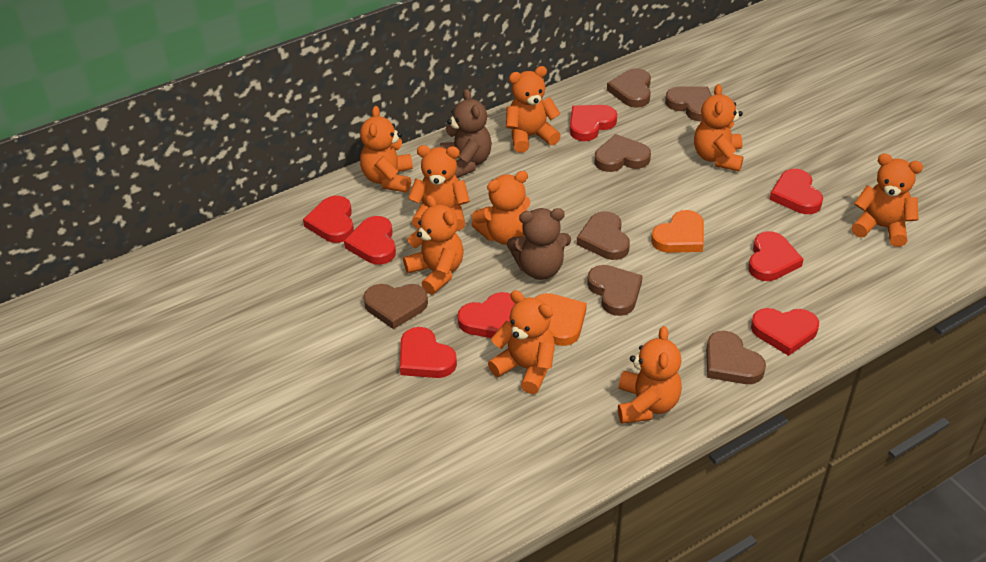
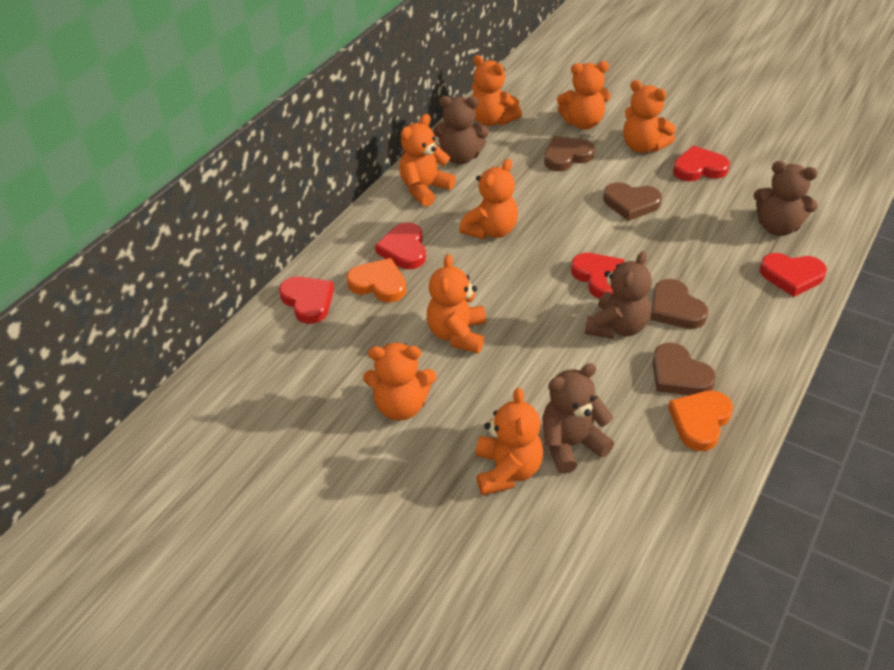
brown heart: [363,284,428,329] [577,211,630,260] [587,265,643,316] [594,134,651,172] [607,68,651,108] [665,86,712,122] [706,331,766,384] = 7 -> [544,136,595,171] [603,182,662,221] [651,279,708,329] [652,343,716,395] = 4
brown teddy bear: [440,89,492,178] [507,208,571,280] = 2 -> [433,96,489,164] [543,363,614,474] [585,251,652,339] [753,161,818,236] = 4
orange teddy bear: [360,106,413,193] [403,195,464,295] [408,145,470,231] [471,171,531,245] [488,290,555,394] [506,66,561,153] [618,326,682,424] [694,84,744,171] [852,153,923,247] = 9 -> [363,342,436,421] [400,114,456,207] [427,254,486,353] [459,159,518,239] [472,55,522,126] [476,388,543,496] [557,61,610,129] [623,80,676,153] = 8
red heart: [303,196,354,243] [344,216,396,265] [400,327,457,378] [458,292,515,338] [570,105,617,141] [748,231,804,281] [751,308,819,356] [769,169,823,214] = 8 -> [279,276,334,324] [375,223,426,269] [571,253,624,299] [673,146,730,181] [760,253,827,297] = 5

